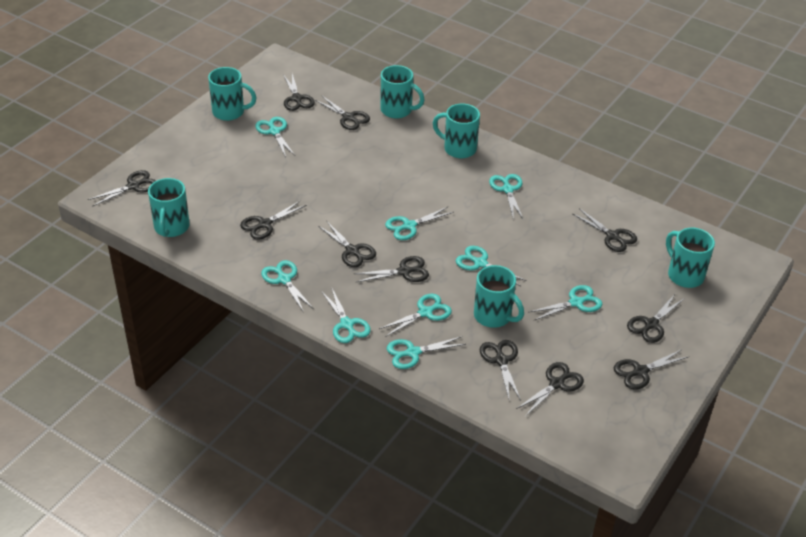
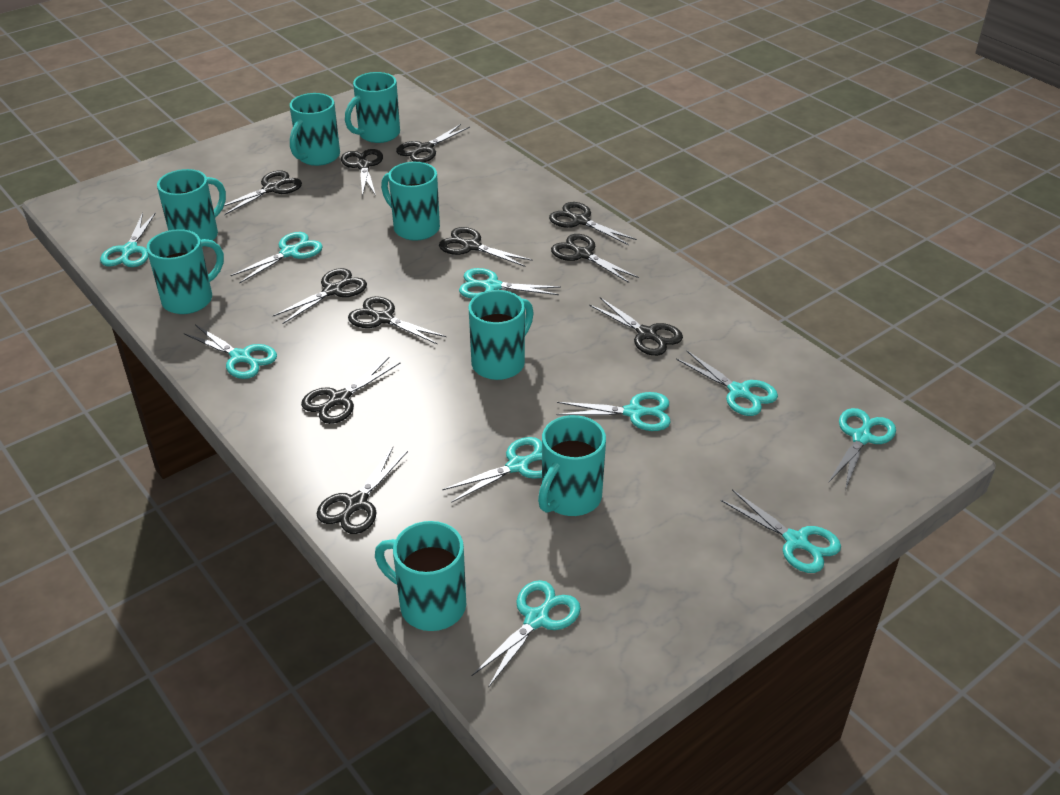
turquoise mug: [148,178,190,237] [208,67,257,121] [380,65,424,119] [433,104,480,158] [474,265,524,328] [666,228,715,288] = 6 -> [146,229,224,314] [157,169,226,240] [290,93,340,166] [345,72,400,143] [375,521,466,631] [381,162,440,241] [469,290,534,380] [538,415,606,516] = 8
turquoise scissors: [255,117,295,157] [261,260,314,312] [321,289,371,343] [379,294,452,337] [385,207,454,240] [387,336,466,369] [456,246,527,286] [489,174,524,220] [529,285,603,320] = 9 -> [100,212,156,267] [184,324,277,379] [231,232,323,283] [442,437,542,503] [459,268,561,299] [472,580,581,688] [557,392,671,431] [676,351,778,416] [721,490,841,573] [828,408,896,490] = 10

